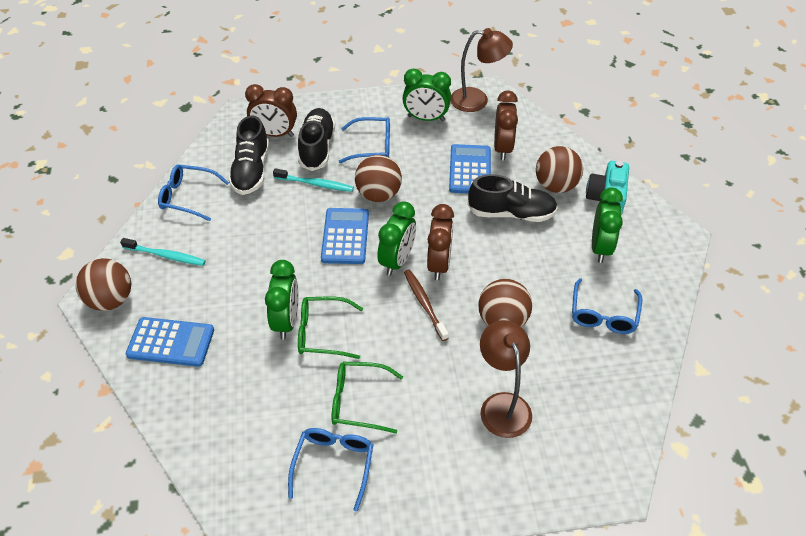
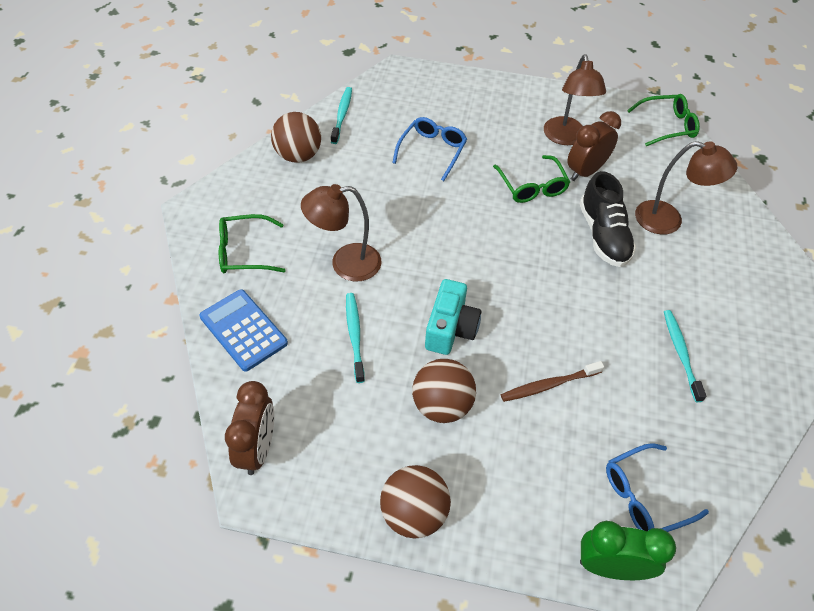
black shoe: [228,115,269,195] [298,108,335,171] [468,174,558,222] = 3 -> [579,171,636,267] = 1
blue calculator: [126,317,214,367] [321,208,369,264] [449,144,491,193] = 3 -> [199,289,288,372] = 1
blue glasses: [158,164,229,221] [288,428,373,511] [339,117,390,163] [572,278,642,334] = 4 -> [392,117,467,181] [606,443,709,532] = 2
brown ball: [76,258,131,311] [355,155,402,202] [478,279,532,327] [536,146,583,193] = 4 -> [271,112,321,163] [380,465,451,539] [412,359,476,423] = 3
brown clock: [245,84,297,137] [427,204,454,280] [494,91,518,160] = 3 -> [225,381,274,475] [567,111,621,181] = 2
brown lamp: [451,28,513,112] [480,320,532,438] = 2 -> [301,184,381,282] [544,54,606,145] [635,141,737,235] = 3
green clock: [265,260,299,339] [377,201,416,276] [402,68,451,121] [592,187,623,263] = 4 -> [580,521,676,580] = 1
green glasses: [298,297,363,359] [332,362,403,434] = 2 -> [219,214,286,273] [493,155,570,203] [627,94,700,146] = 3
turquoise toothbrush: [120,238,206,266] [273,168,354,192] = 2 -> [331,87,352,144] [346,293,365,383] [664,310,706,402] = 3

